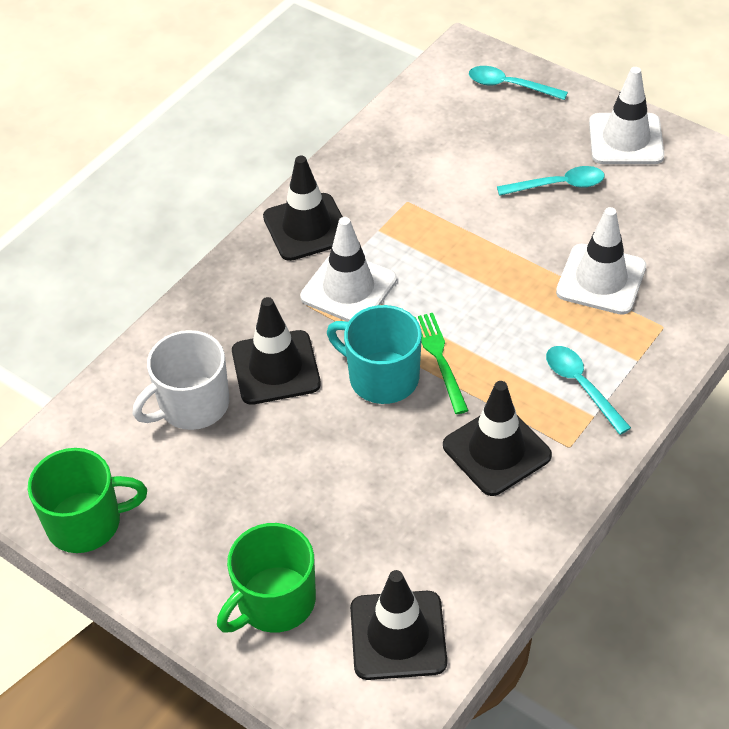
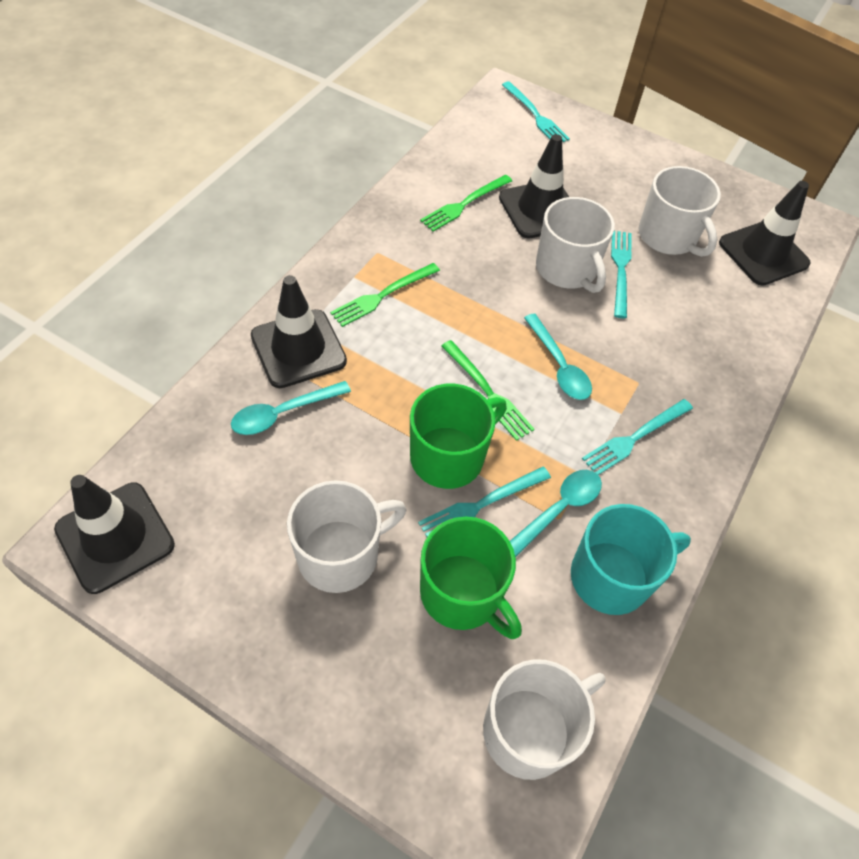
green fork: [415,313,469,414] = 1 -> [330,263,440,327] [420,175,512,232] [441,340,535,441] = 3
turquoise fork: none = 0 -> [418,467,551,537] [502,81,570,142] [582,399,693,475] [611,231,632,318] = 4
white mug: [132,330,229,430] = 1 -> [287,480,407,593] [483,659,605,780] [536,197,615,293] [639,166,721,257] = 4
white traffic cone: [300,217,397,322] [556,207,646,315] [589,67,664,164] = 3 -> none = 0

